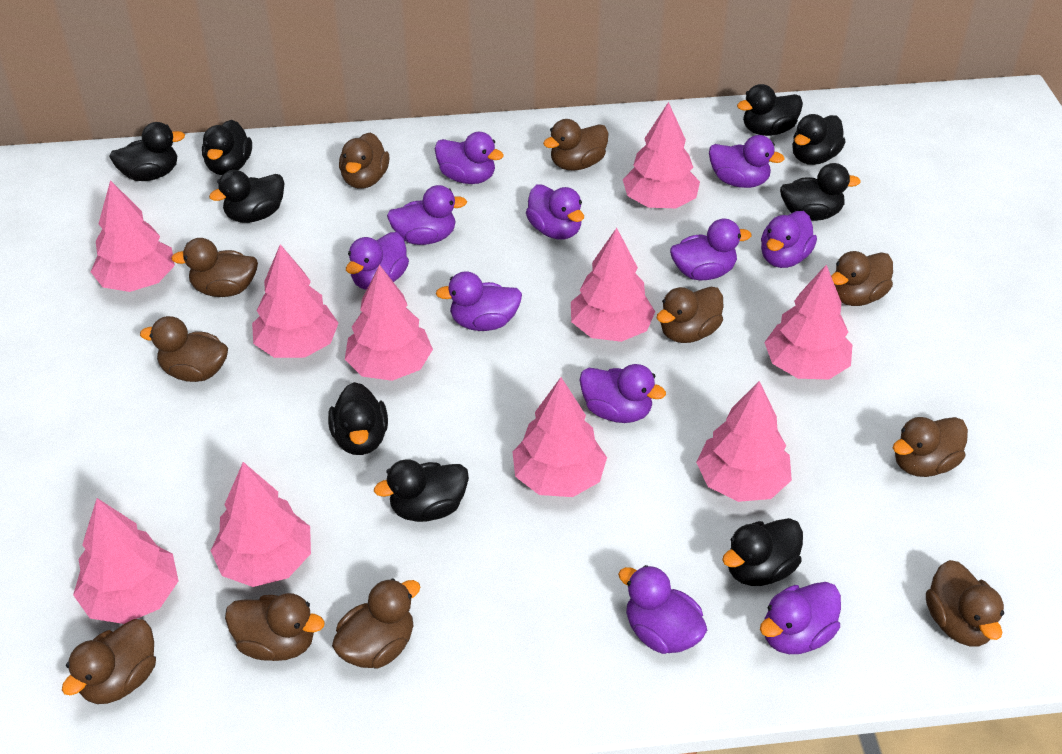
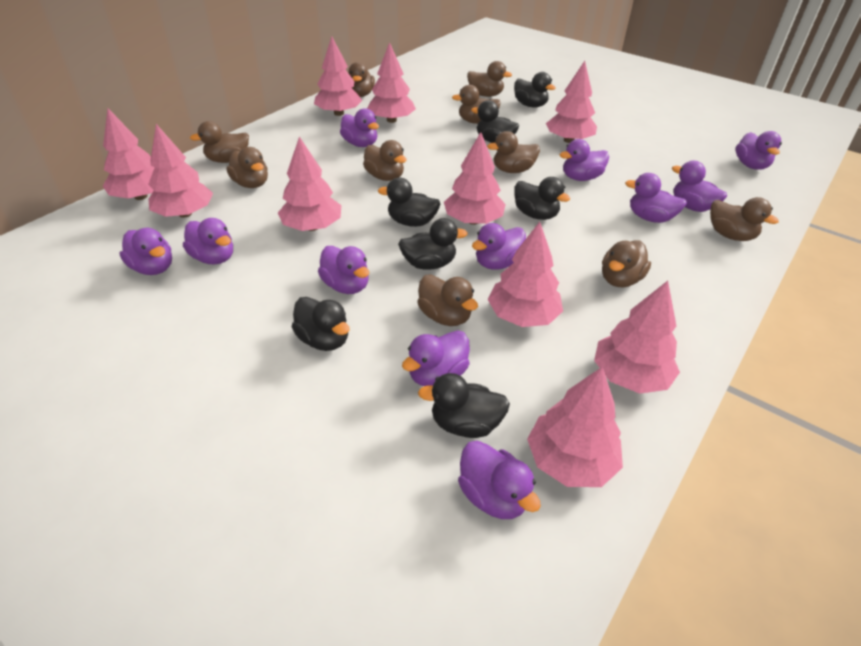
black duck: [109,122,185,181] [202,120,252,175] [209,170,284,223] [328,382,388,455] [374,459,469,522] [722,518,803,586] [737,84,803,136] [780,163,861,221] [792,114,845,165] = 9 -> [292,297,349,351] [378,178,440,227] [398,218,468,270] [418,373,510,438] [471,100,519,143] [514,72,555,108] [514,177,570,220] = 7
brown duck: [62,619,156,704] [140,316,228,382] [171,238,258,297] [225,593,325,661] [332,578,421,668] [339,133,389,189] [543,119,609,170] [657,287,724,343] [831,251,893,306] [893,417,968,477] [926,560,1004,646] = 11 -> [190,121,249,163] [226,147,268,188] [349,62,375,97] [363,140,407,181] [417,275,478,326] [452,85,500,124] [467,61,512,97] [487,131,540,173] [602,240,651,287] [710,197,779,241] = 10

